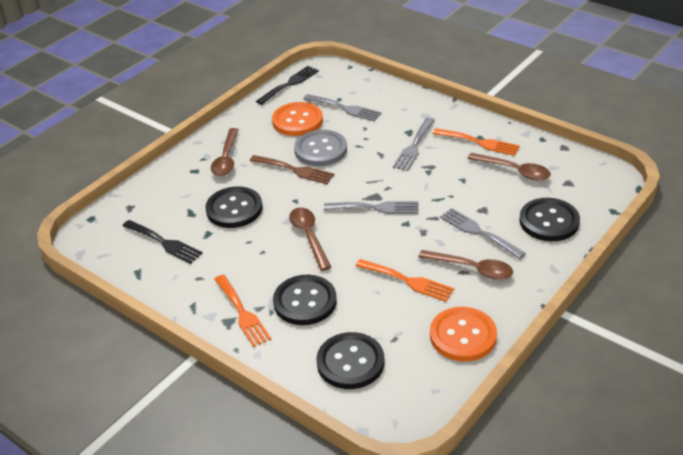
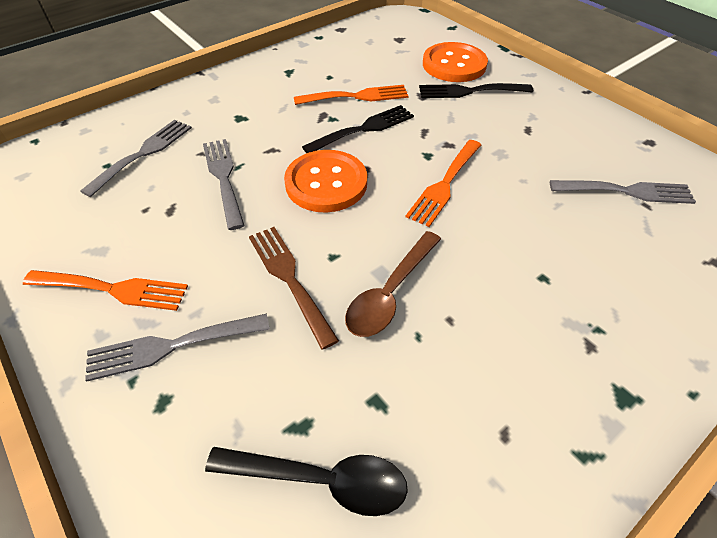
black button: [205,186,263,228] [273,275,337,325] [316,332,384,389] [519,198,580,241] = 4 -> none = 0
black spoon: none = 0 -> [205,447,408,516] = 1
brown spoon: [211,128,239,176] [289,207,331,271] [418,250,513,280] [467,153,551,181] = 4 -> [345,231,441,337] = 1
grey button: [294,130,347,166] = 1 -> none = 0

